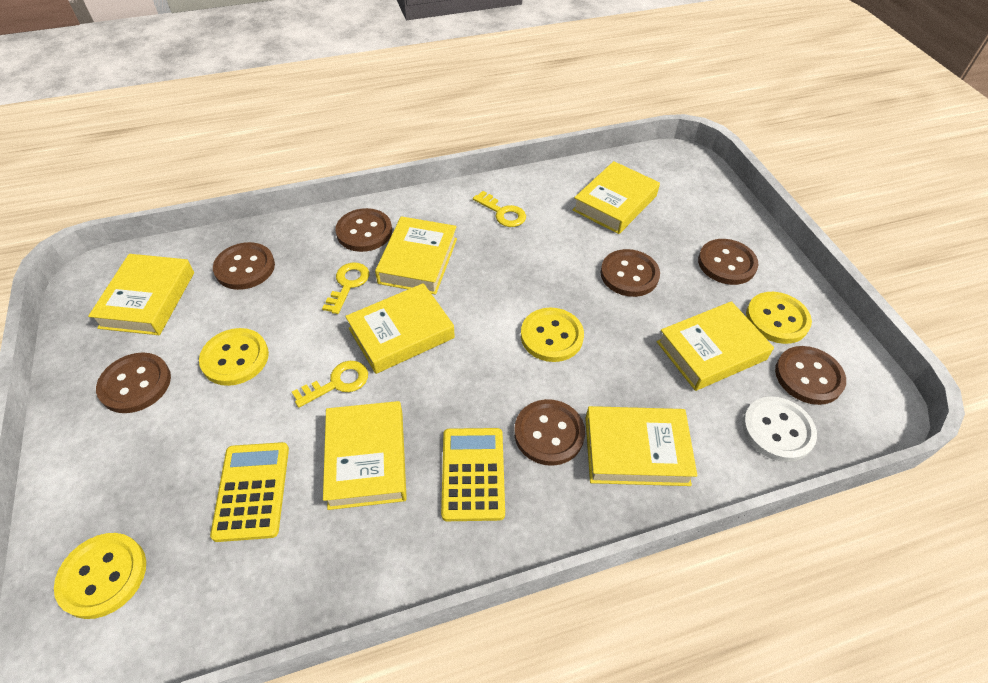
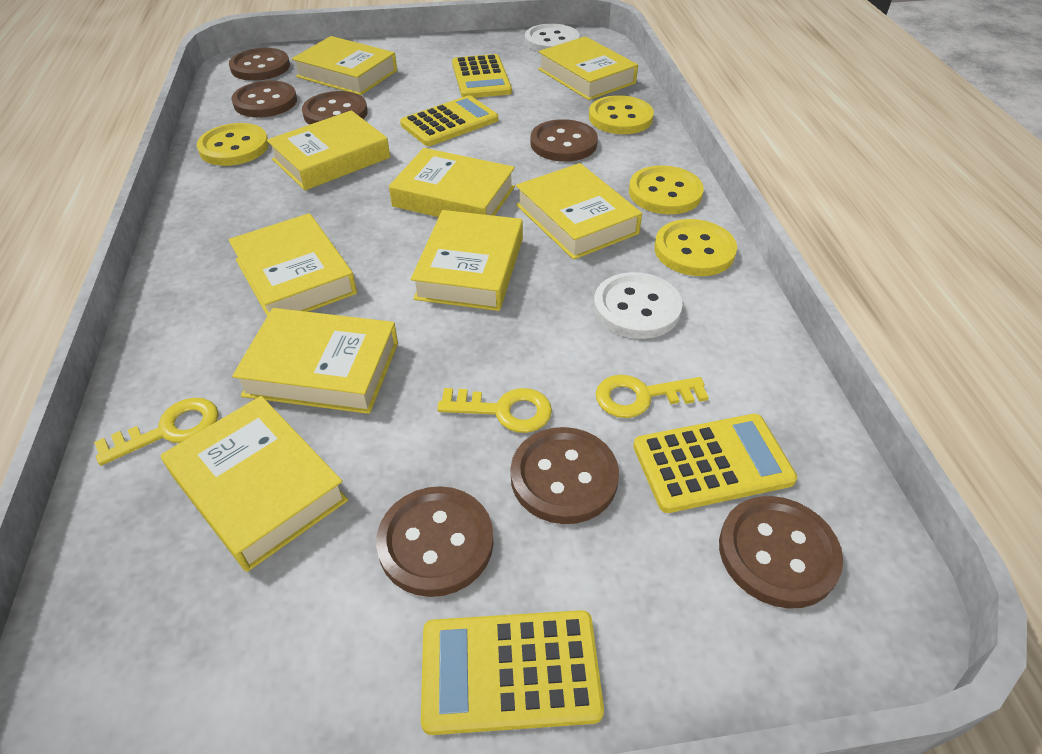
white button: [742,396,817,462] = 1 -> [525,24,580,52] [594,272,682,339] = 2
yellow book: [88,254,194,335] [323,401,407,510] [345,283,455,374] [375,216,457,295] [573,161,660,234] [585,406,697,486] [657,301,774,391] = 7 -> [161,396,348,572] [228,213,357,316] [232,308,398,414] [267,110,390,191] [292,36,397,95] [389,148,515,217] [411,210,523,311] [516,163,642,260] [538,36,638,100] = 9
yellow calculator: [210,442,289,542] [441,428,505,521] = 2 -> [400,95,498,146] [421,610,604,735] [452,54,512,98] [633,414,797,513] = 4

